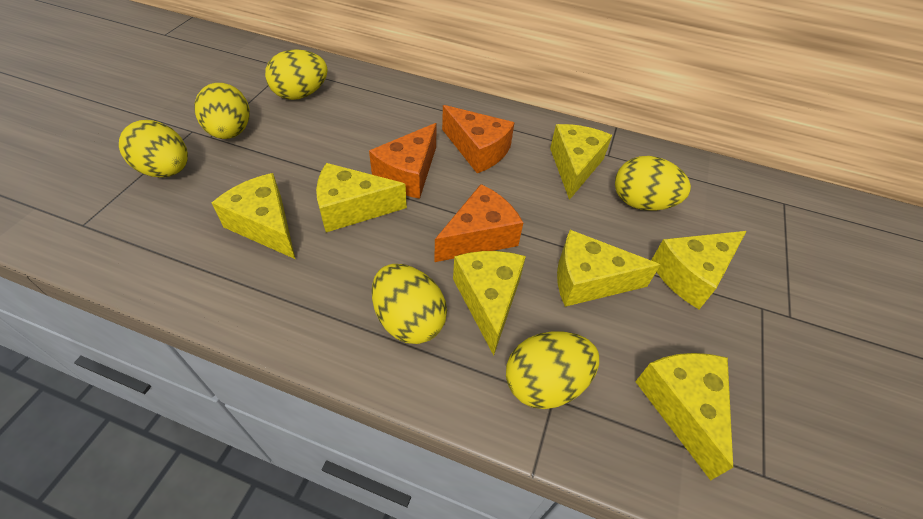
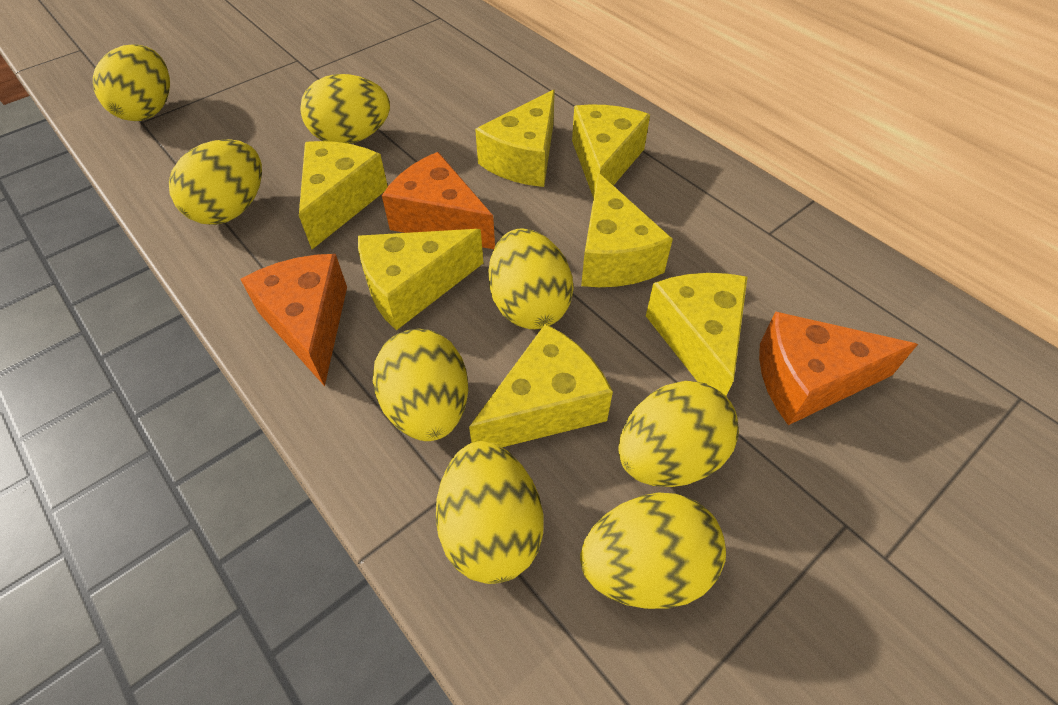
yellow egg: [119,120,188,177] [194,83,249,139] [265,49,328,100] [372,264,447,344] [506,331,599,409] [615,156,691,211] = 6 -> [93,44,170,121] [169,139,262,225] [300,74,390,144] [373,329,468,441] [436,441,544,584] [489,228,574,329] [580,492,726,609] [619,381,739,487] = 8

